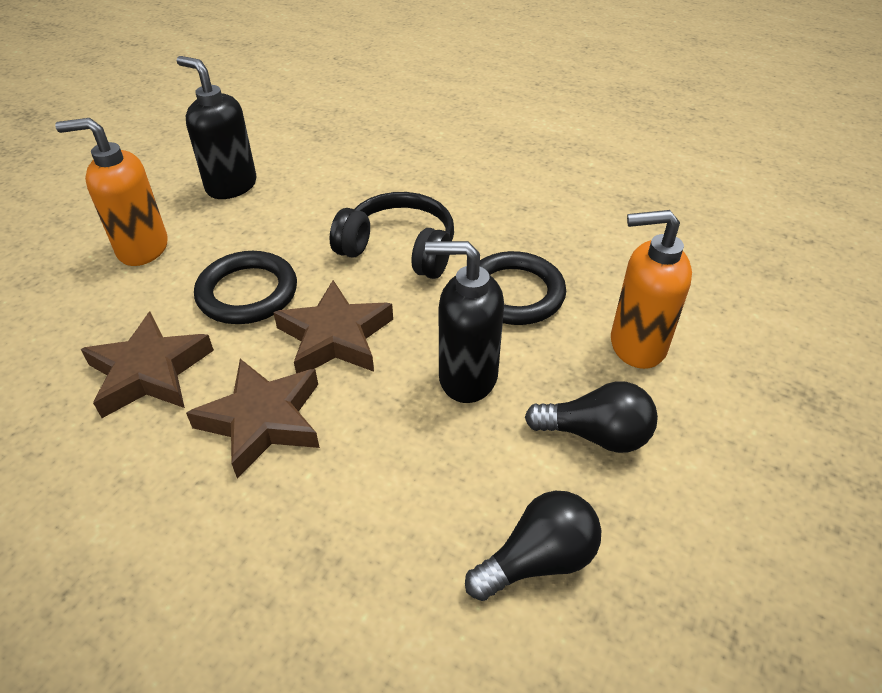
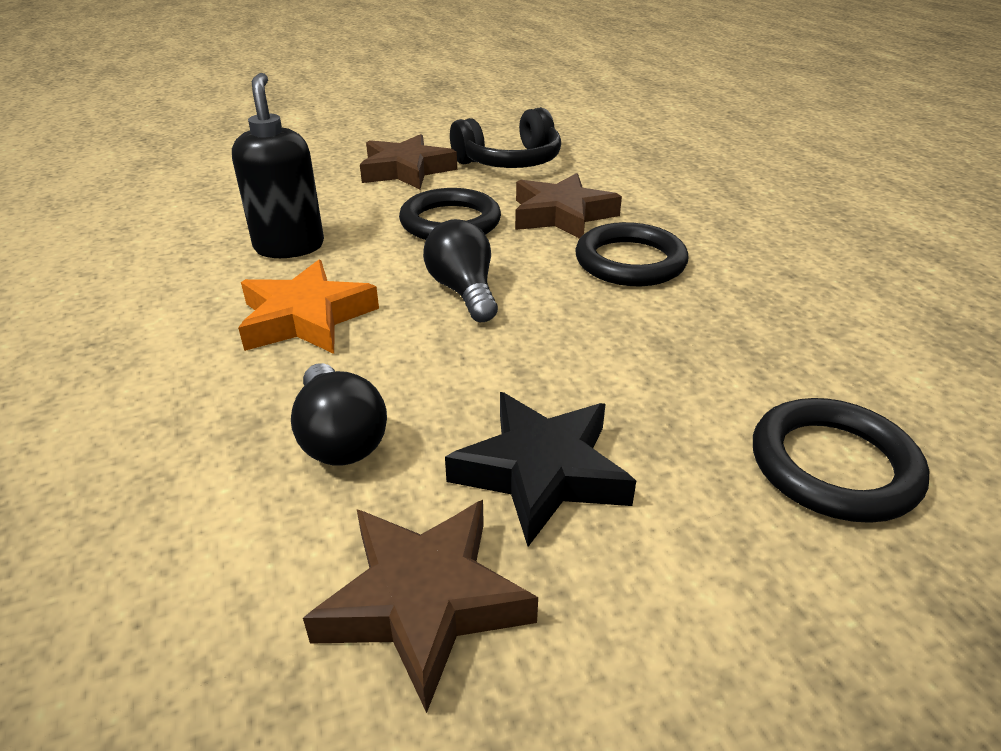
black ring: [194,251,297,324] [480,251,566,325] = 2 -> [399,188,501,240] [575,222,689,286] [753,398,929,523] = 3
black soap dispenser: [177,56,257,199] [425,241,504,403] = 2 -> [232,73,324,258] = 1
black star: none = 0 -> [445,392,636,547] = 1
orange soap dispenser: [55,118,168,266] [611,210,692,369] = 2 -> none = 0
orange star: none = 0 -> [238,260,379,354] = 1

